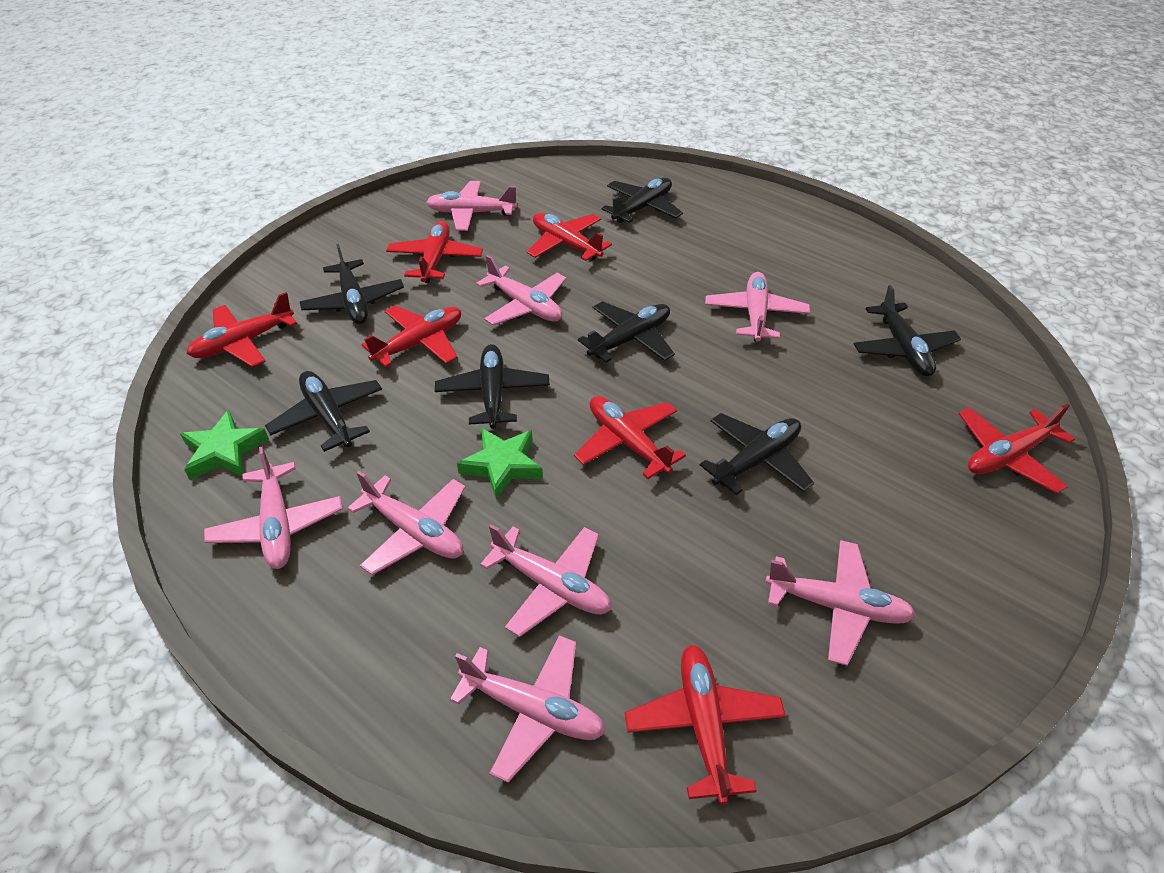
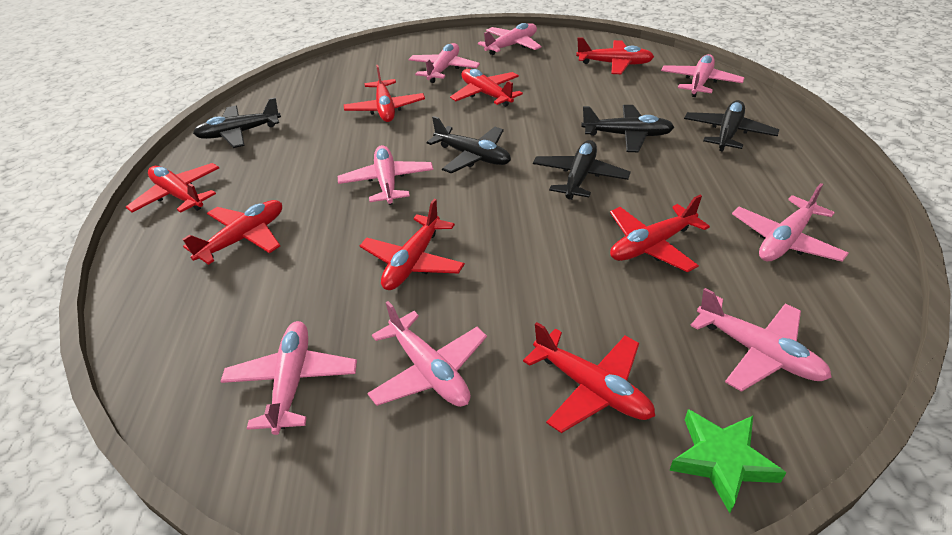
black plane: [265,371,382,452] [300,244,404,324] [435,344,550,429] [578,301,675,363] [602,178,683,223] [700,413,814,495] [854,285,961,376] = 7 -> [193,97,281,148] [426,116,511,173] [533,140,631,200] [581,105,674,152] [684,100,779,152] = 5
green star: [180,410,269,480] [457,428,543,500] = 2 -> [669,409,787,513] = 1
red plane: [186,292,297,367] [361,306,461,367] [386,221,483,283] [527,213,612,261] [574,396,686,479] [625,645,786,805] [958,403,1075,494] = 7 -> [126,163,219,213] [182,200,282,265] [344,65,425,122] [360,199,465,290] [450,69,523,107] [523,322,655,433] [576,37,654,74] [610,195,710,272] = 8

